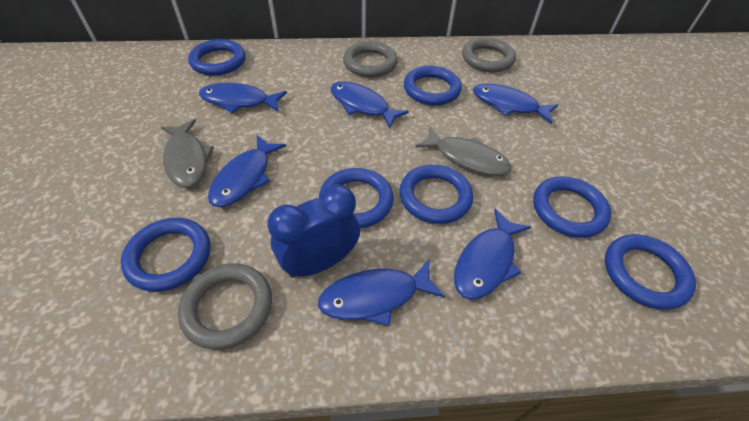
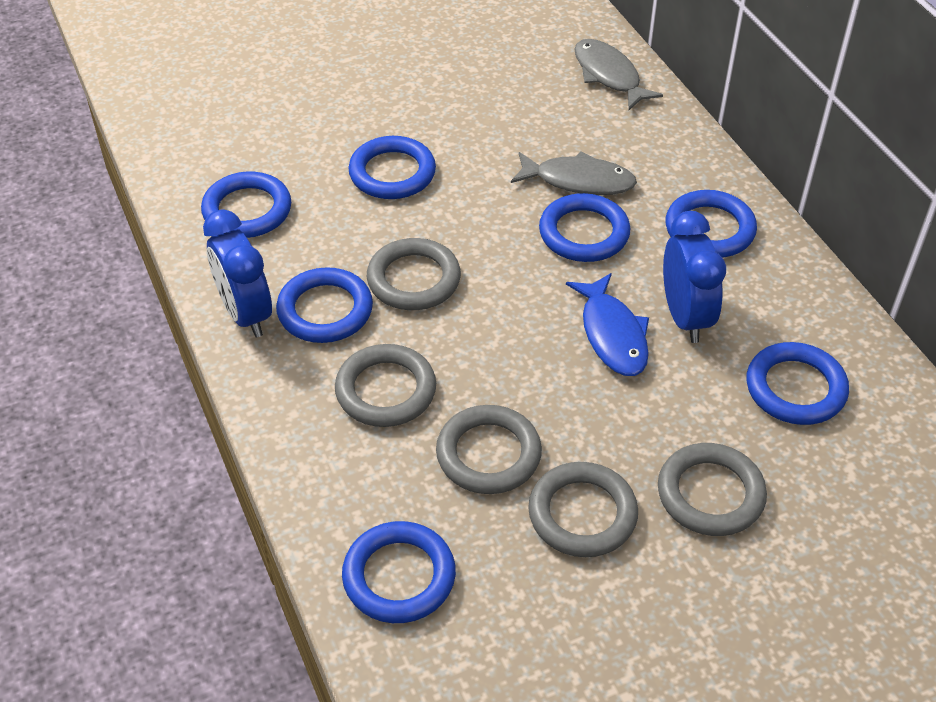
blue clock: [267,184,360,278] = 1 -> [203,209,272,337] [663,211,726,343] = 2
blue fish: [199,83,287,113] [208,135,286,207] [318,259,445,326] [331,81,409,128] [454,209,531,300] [473,84,558,124] = 6 -> [566,273,649,376] = 1
grey ring: [178,263,272,350] [343,41,398,77] [462,38,516,72] = 3 -> [335,344,436,427] [367,238,461,310] [436,405,542,494] [528,462,638,557] [658,443,767,536] = 5

